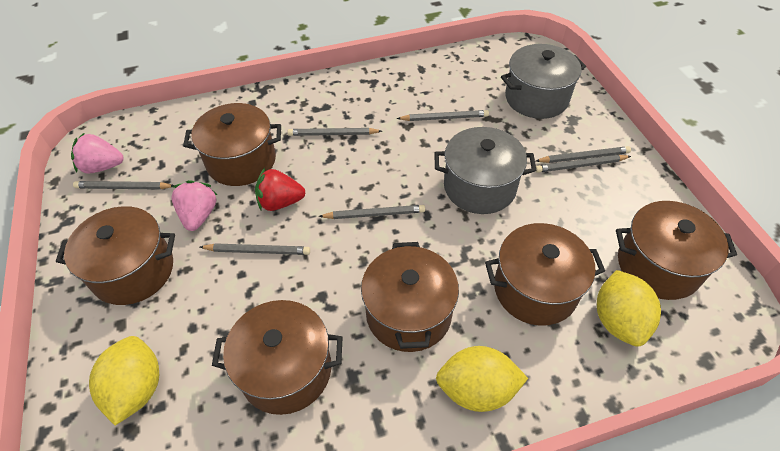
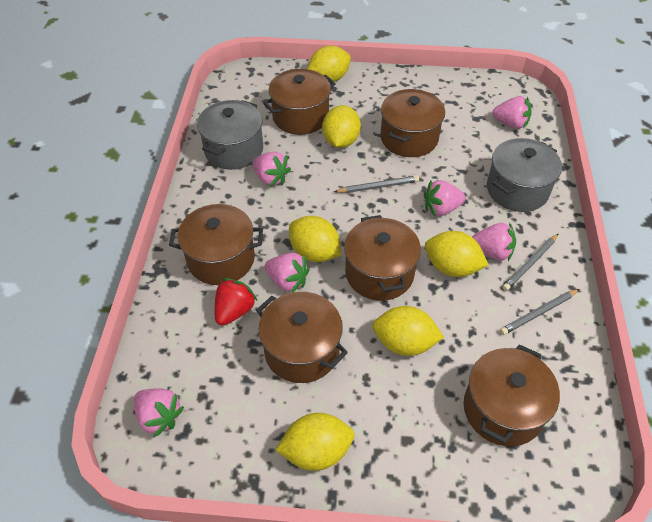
grey pencil: [73,181,174,190] [200,243,310,255] [287,128,382,136] [318,205,425,219] [396,110,489,121] [536,146,631,163] [536,155,631,173] = 7 -> [334,176,419,193] [500,289,579,335] [502,233,559,291] = 3
pink strawberry: [71,132,124,174] [172,180,217,231] = 2 -> [134,388,184,437] [253,152,291,187] [265,253,310,293] [424,180,466,217] [472,222,516,261] [492,96,532,129] = 6
yellow lemon: [89,336,159,425] [436,346,528,412] [597,270,661,347] = 3 -> [276,413,355,471] [289,216,342,262] [307,46,351,83] [322,105,361,148] [372,306,444,356] [425,231,488,277] = 6

